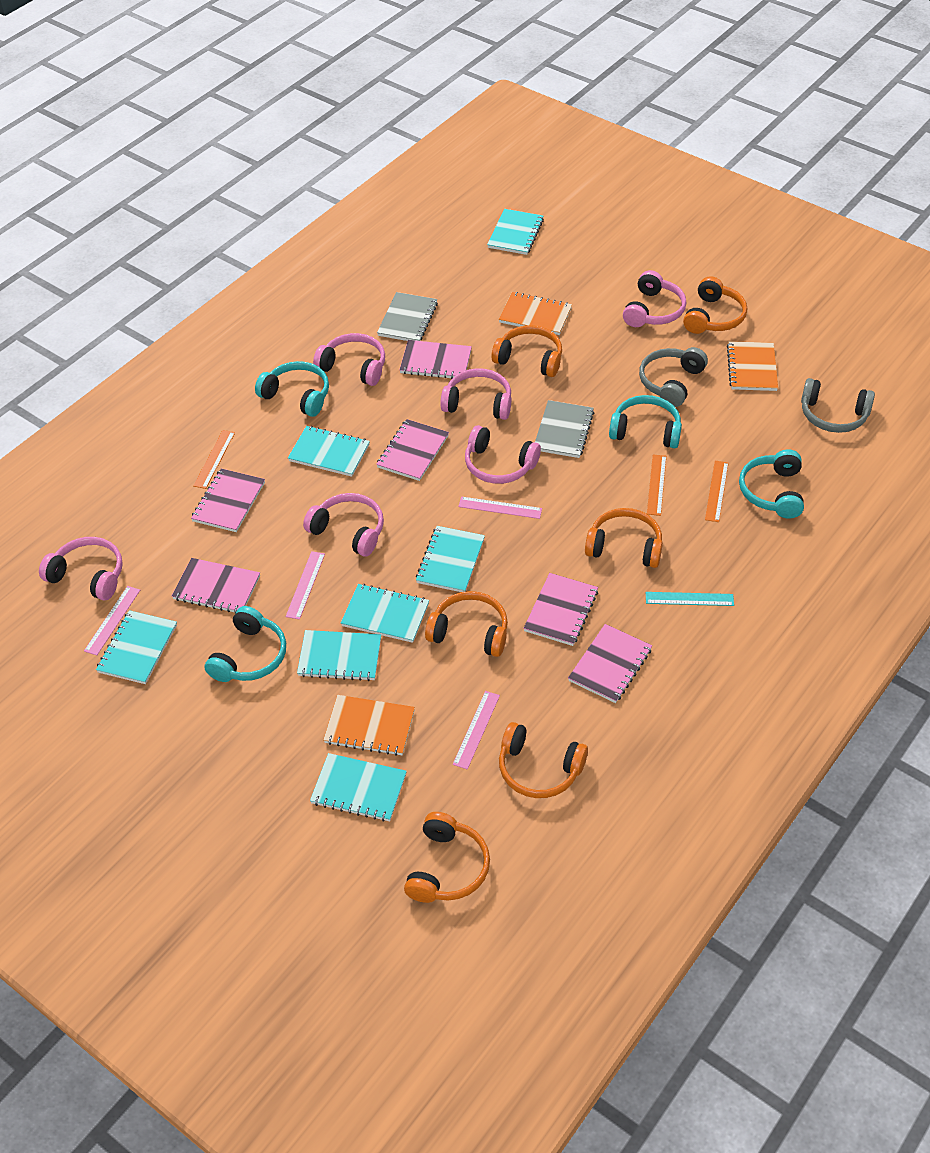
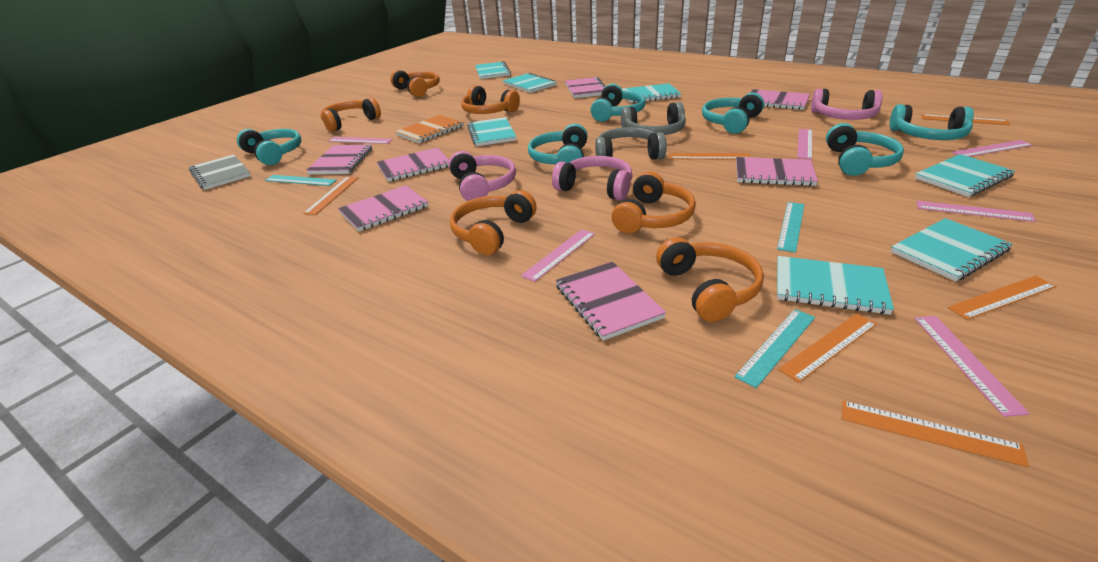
grey notebook: [377,292,438,341] [535,400,594,458] = 2 -> [189,154,251,190] = 1
orange notebook: [323,695,415,756] [499,292,572,335] [727,341,778,391] = 3 -> [395,115,464,143] = 1
orange ruler: [193,430,235,489] [647,454,666,516] [705,461,729,522] = 3 -> [303,177,359,215] [669,153,750,159] [778,313,877,383] [842,401,1029,467] [921,114,1010,125] [948,276,1056,320] = 6
pink headphones: [39,537,123,600] [303,493,384,557] [313,333,385,386] [440,368,511,420] [465,425,541,484] [623,270,686,327] = 6 -> [449,151,516,201] [552,156,632,201] [811,88,882,120] = 3
pink notebook: [172,558,260,614] [191,468,265,532] [376,419,449,481] [399,340,472,379] [524,573,598,646] [568,624,652,703] = 6 -> [306,144,372,174] [338,185,428,232] [377,147,449,182] [556,262,666,341] [565,77,606,98] [736,157,818,186] [750,89,810,110] = 7
pink ruler: [84,586,140,655] [286,551,325,620] [453,691,500,769] [458,496,542,519] = 4 -> [328,137,393,144] [521,229,595,282] [797,129,812,159] [914,316,1030,417] [916,201,1036,222] [952,140,1033,157] = 6
turquoise headphones: [205,606,286,682] [255,361,329,417] [609,395,682,448] [739,449,804,519] = 4 -> [237,129,301,165] [528,124,587,170] [591,84,646,122] [702,93,764,134] [826,123,904,176] [890,104,974,140] = 6
turquoise ruler: [646,592,734,606] = 1 -> [265,175,337,186] [734,309,815,388] [777,202,804,253] = 3

